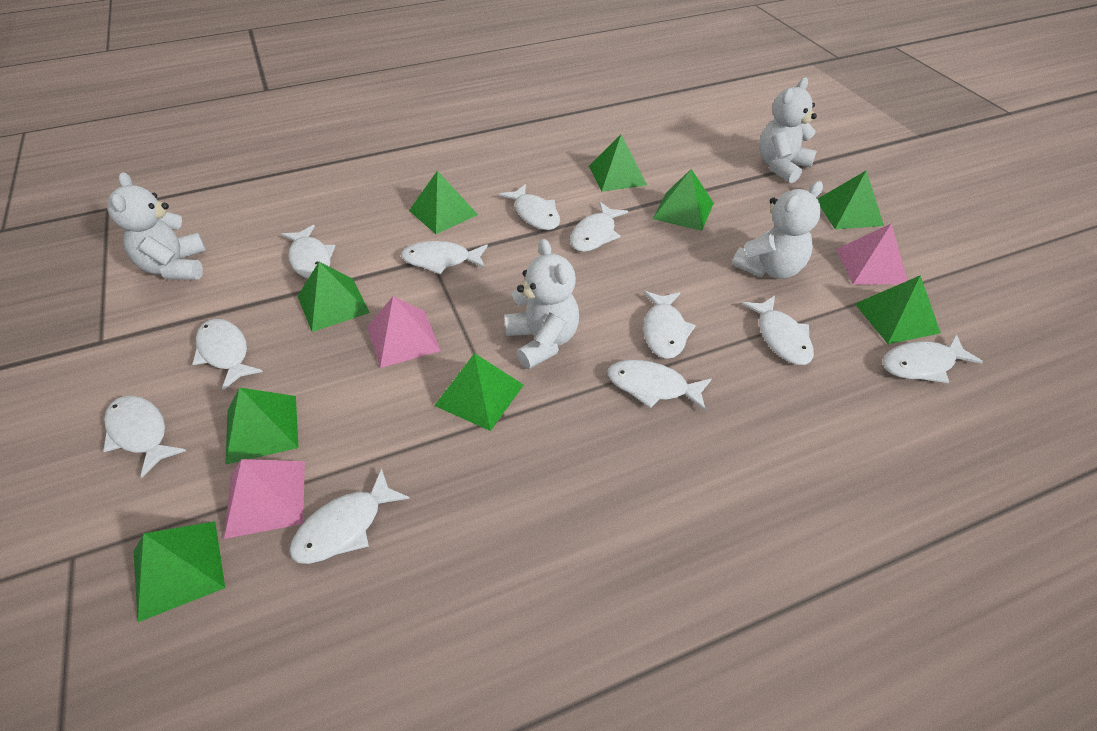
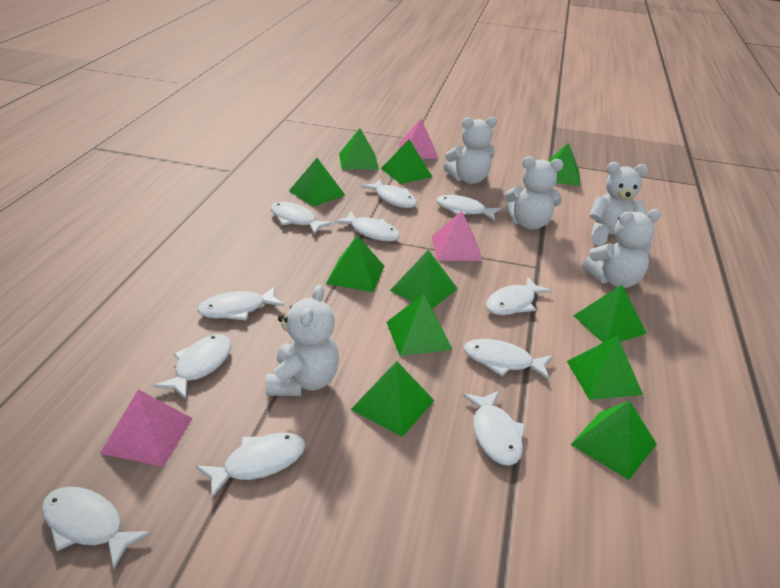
green pyramid: [134,521,225,622] [226,387,299,464] [298,262,370,332] [409,171,478,234] [434,353,524,431] [589,135,647,192] [653,169,714,231] [818,171,884,229] [855,275,941,344] = 9 -> [289,158,345,207] [326,235,384,292] [339,128,379,169] [350,361,434,437] [381,139,432,184] [386,294,453,356] [390,250,458,309] [548,143,580,186] [567,335,643,400] [570,401,657,480] [573,285,647,343] = 11
white teddy bear: [107,172,206,279] [504,239,579,369] [732,181,823,279] [759,77,817,183] = 4 -> [266,285,339,396] [444,117,497,184] [505,156,563,230] [582,209,661,288] [589,162,648,246] = 5

